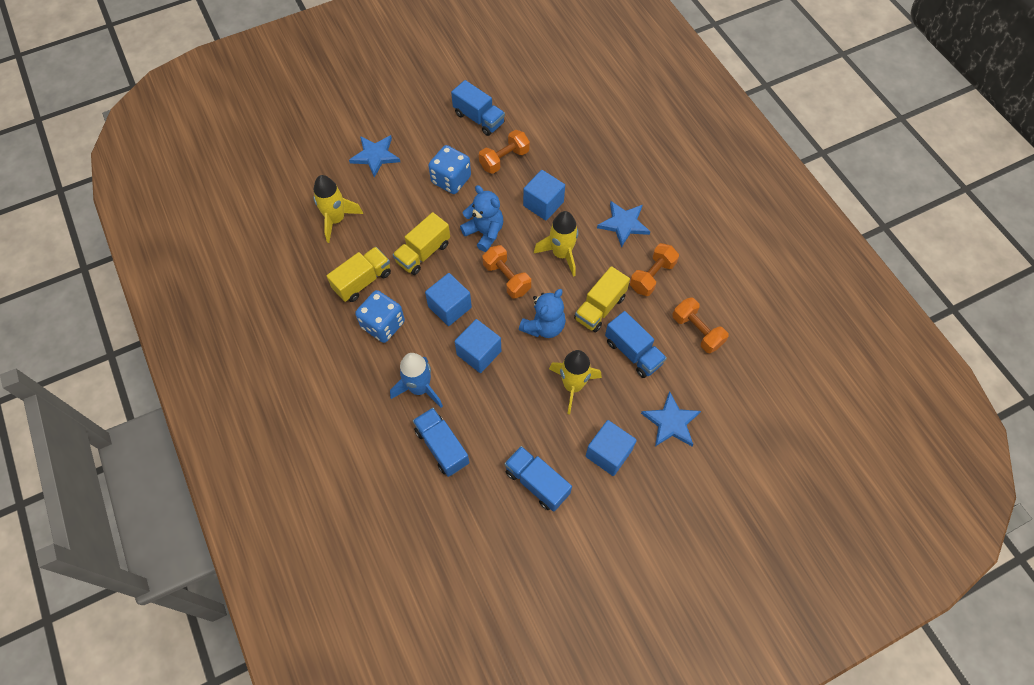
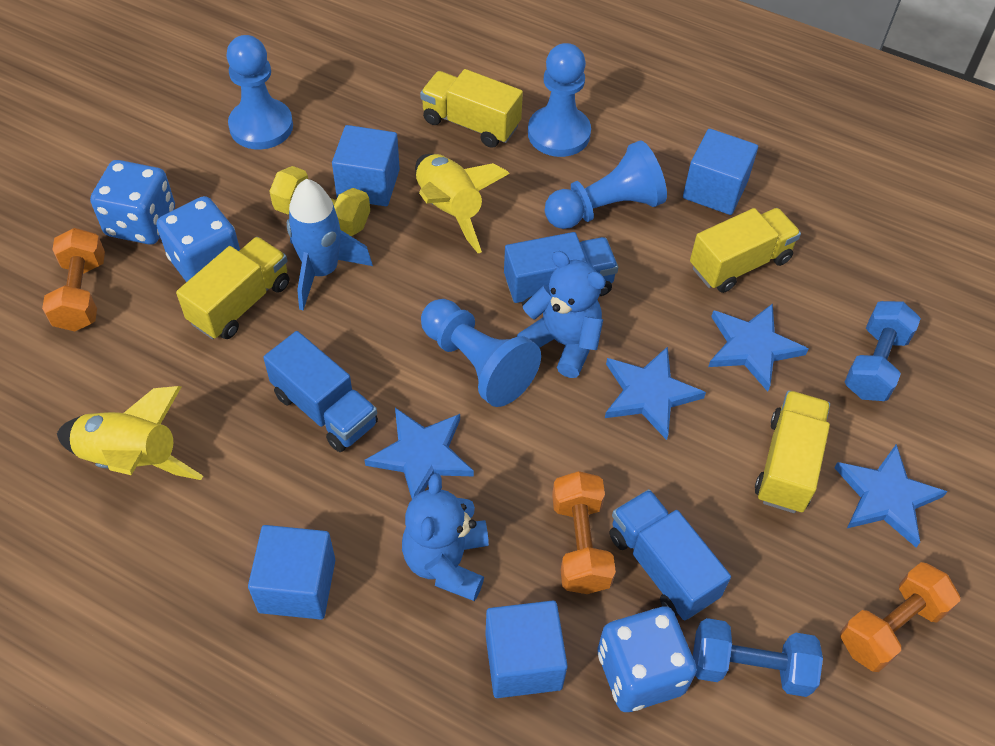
blue dice: [355,290,405,343] [428,145,471,194] = 2 -> [90,160,175,244] [156,196,240,282] [597,606,697,712] = 3
blue dumbbell: none = 0 -> [693,618,823,697] [844,301,921,401] = 2
blue pawn: none = 0 -> [226,35,293,150] [421,299,541,407] [528,43,591,157] [545,140,667,229] = 4
blue star: [349,135,400,178] [597,201,651,248] [641,391,701,446] = 3 -> [365,408,474,499] [605,346,706,440] [708,303,808,392] [834,444,948,547] = 4
blue truck: [413,408,469,477] [451,80,505,136] [505,446,572,512] [605,311,667,378] = 4 -> [263,331,378,452] [504,232,618,306] [610,489,731,620] = 3
orange dumbbell: [479,130,530,174] [483,245,531,299] [630,243,679,296] [672,297,729,353] = 4 -> [42,228,105,331] [552,471,616,594] [840,562,960,672] = 3
yellow dumbbell: none = 0 -> [269,166,370,236] = 1
yellow rocket: [313,175,363,243] [534,211,579,277] [549,350,602,414] = 3 -> [57,386,203,480] [415,154,510,253] = 2
yellow truck: [326,247,391,302] [393,212,450,275] [574,266,630,332] = 3 -> [176,237,289,339] [420,69,523,148] [690,208,801,293] [755,390,830,513] = 4

